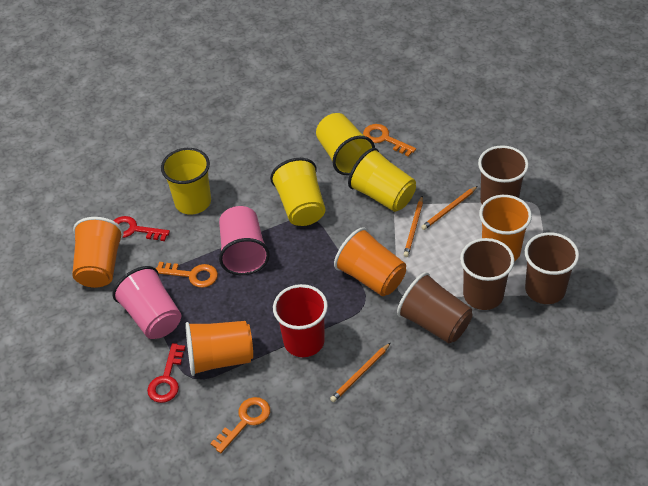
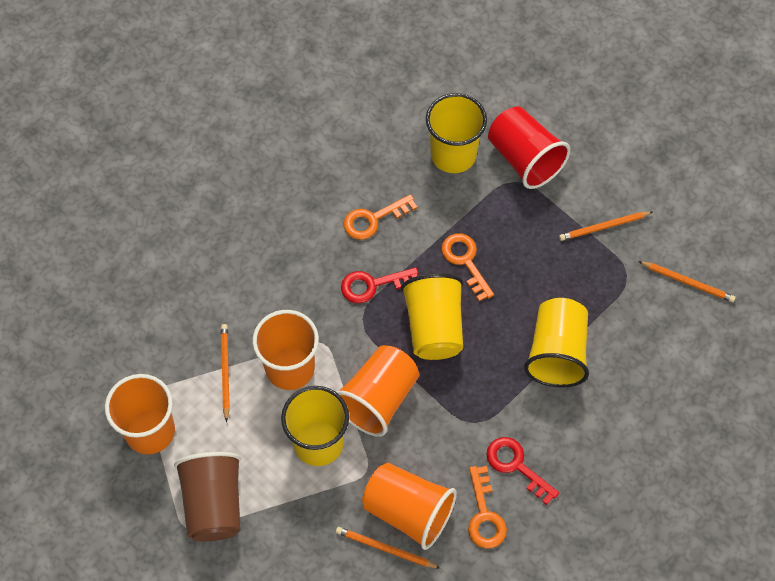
brown cup: [397,272,473,344] [460,238,514,310] [478,145,529,204] [525,232,579,304] = 4 -> [174,452,241,541] = 1
orange pencil: [330,343,390,402] [403,196,423,257] [421,186,478,230] = 3 -> [221,324,230,422] [336,527,441,569] [559,211,653,241] [638,261,736,302] = 4
pink cup: [112,266,181,339] [219,206,270,275] = 2 -> none = 0

